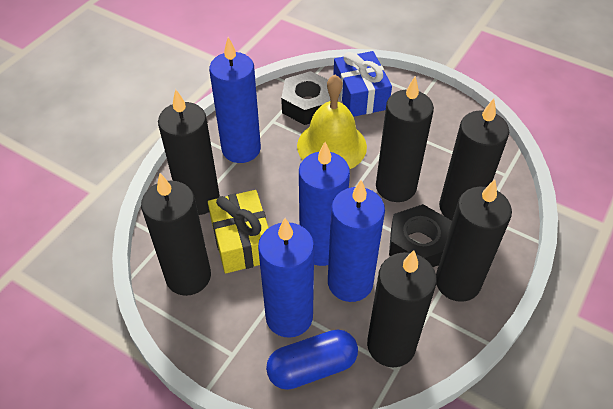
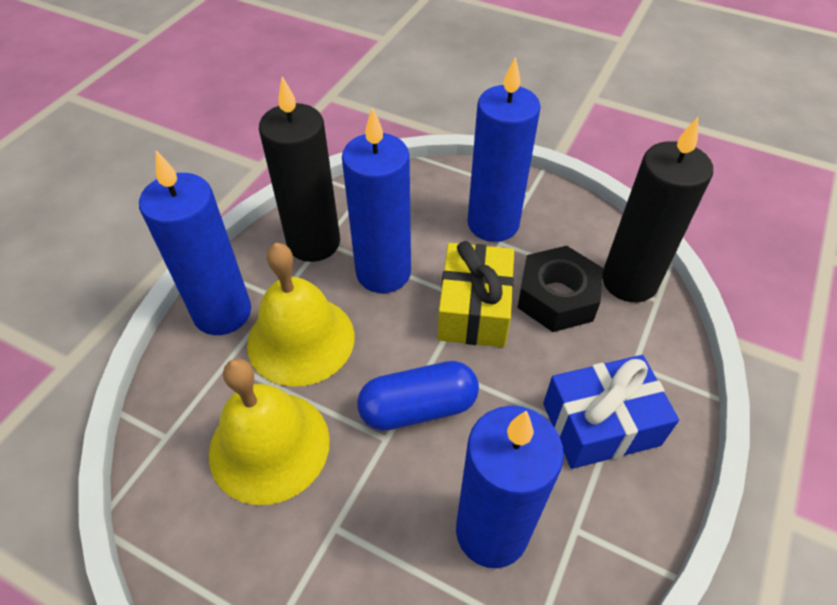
black candle: [141,173,211,296] [158,89,220,215] [367,250,437,367] [376,76,434,202] [436,179,512,302] [439,98,509,220] = 6 -> [259,76,340,262] [602,117,713,302] = 2
black nut: [281,71,330,125] [389,204,452,267] = 2 -> [517,246,603,332] = 1
yellow bell: [297,75,367,169] = 1 -> [209,358,330,505] [247,243,354,387] = 2

